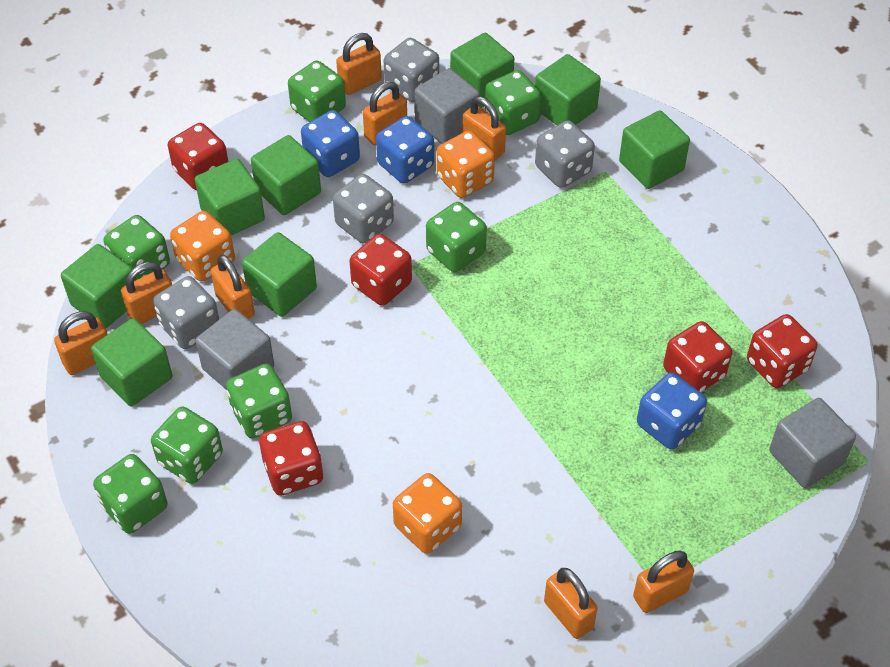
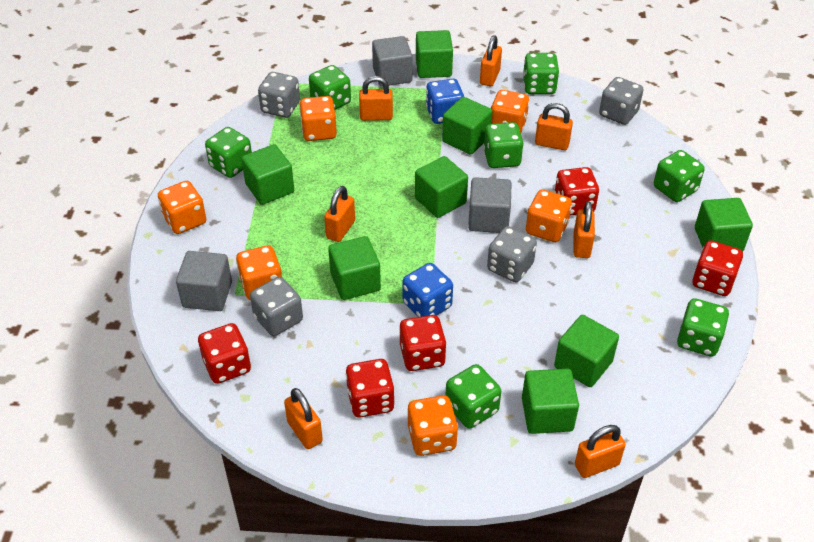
blue dice: [301,110,360,177] [376,116,434,184] [637,373,707,449] = 3 -> [402,263,453,317] [426,79,464,124] = 2
orange dice: [170,211,235,282] [393,473,462,554] [437,130,495,198] = 3 -> [158,181,206,234] [236,245,282,300] [299,96,337,141] [408,395,458,456] [491,90,529,133] [526,189,572,242] = 6
orange padlock: [54,311,108,375] [121,262,172,324] [211,254,255,319] [336,33,382,95] [363,82,407,146] [463,96,506,160] [544,568,598,639] [633,550,694,613] = 8 -> [284,388,323,449] [324,186,355,242] [359,76,393,121] [480,35,502,86] [535,103,573,150] [574,201,595,258] [575,425,626,478] = 7

